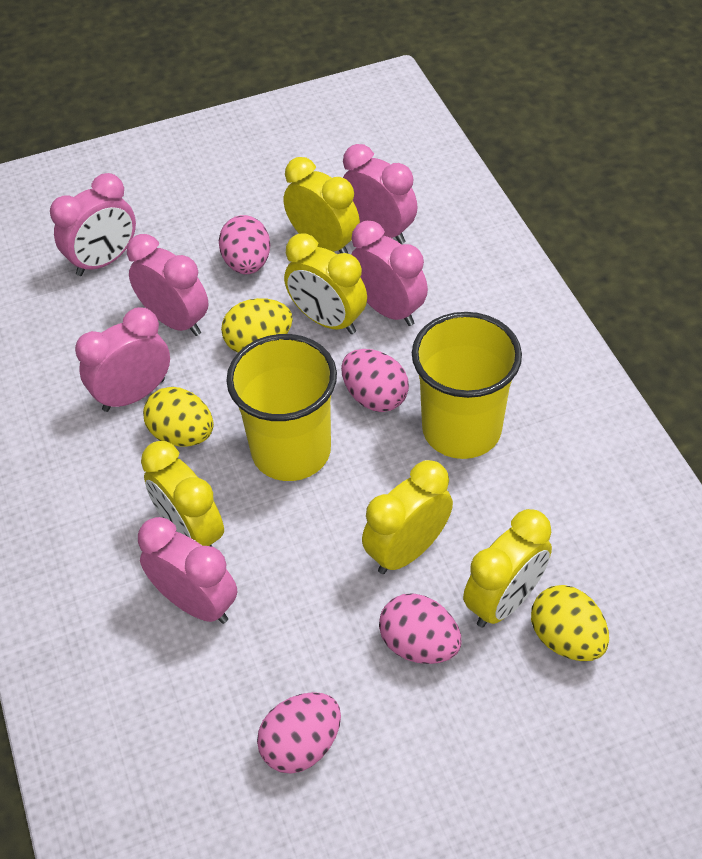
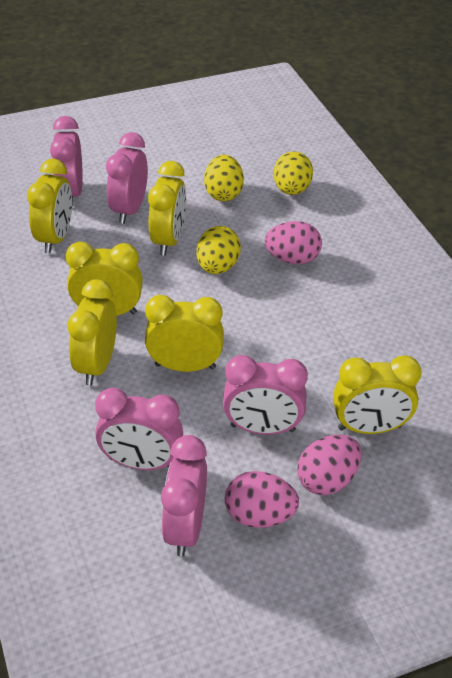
pink clock: [50,173,136,276] [75,307,170,412] [127,234,209,336] [138,517,237,624] [343,144,418,244] [351,221,428,326] = 6 -> [50,116,83,206] [95,388,183,470] [106,132,148,224] [161,435,207,557] [223,355,308,435] = 5
pink egg: [219,215,270,274] [257,692,341,774] [341,349,409,412] [379,593,461,664] = 4 -> [225,471,299,528] [264,221,322,264] [297,435,361,495] = 3
yellow clock: [141,441,224,547] [284,157,360,253] [284,233,367,334] [362,460,453,574] [463,509,552,628] = 5 -> [27,159,72,253] [66,242,143,316] [68,279,117,386] [145,295,224,372] [148,161,186,255] [333,355,421,434] = 6
yellow cup: [226,334,337,481] [412,312,522,459] = 2 -> none = 0

